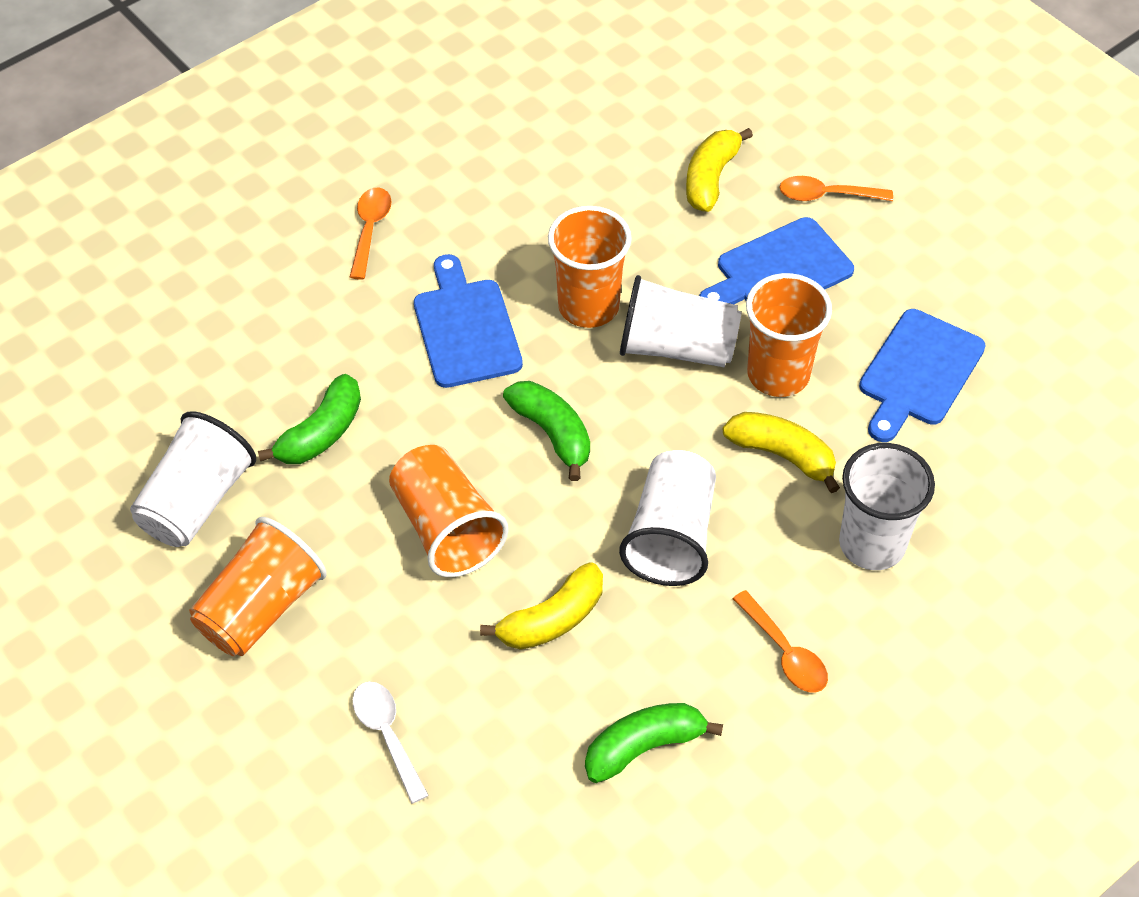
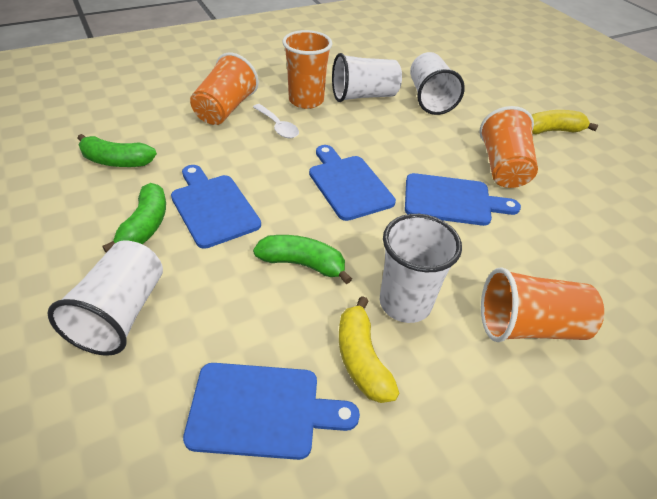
blue cutting board: [414,254,523,388] [699,217,854,304] [859,309,986,442] = 3 -> [171,165,261,249] [183,363,360,460] [309,145,396,221] [405,173,521,226] = 4
orange spoon: [350,187,392,280] [733,590,828,693] [779,176,893,201] = 3 -> none = 0
yellow banana: [480,562,603,650] [686,128,753,212] [723,412,840,493] = 3 -> [339,296,399,403] [532,110,598,135] = 2

